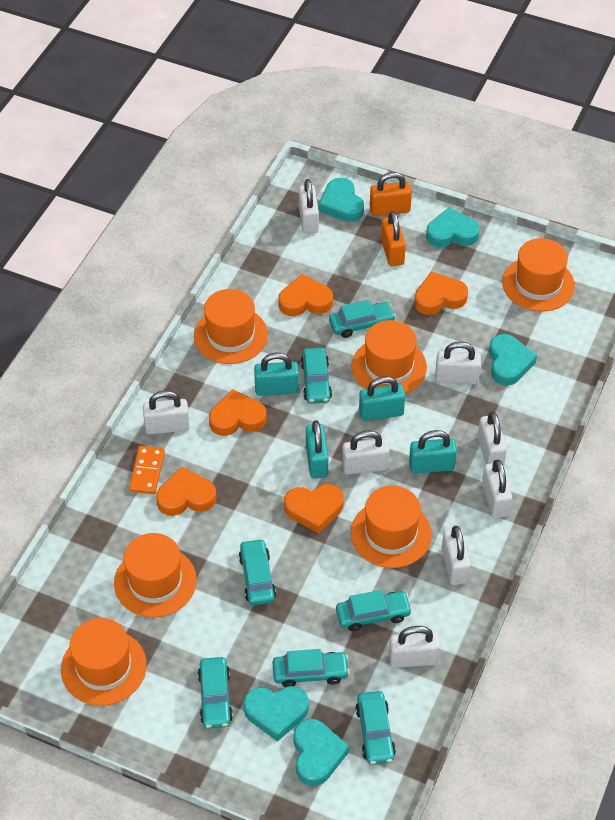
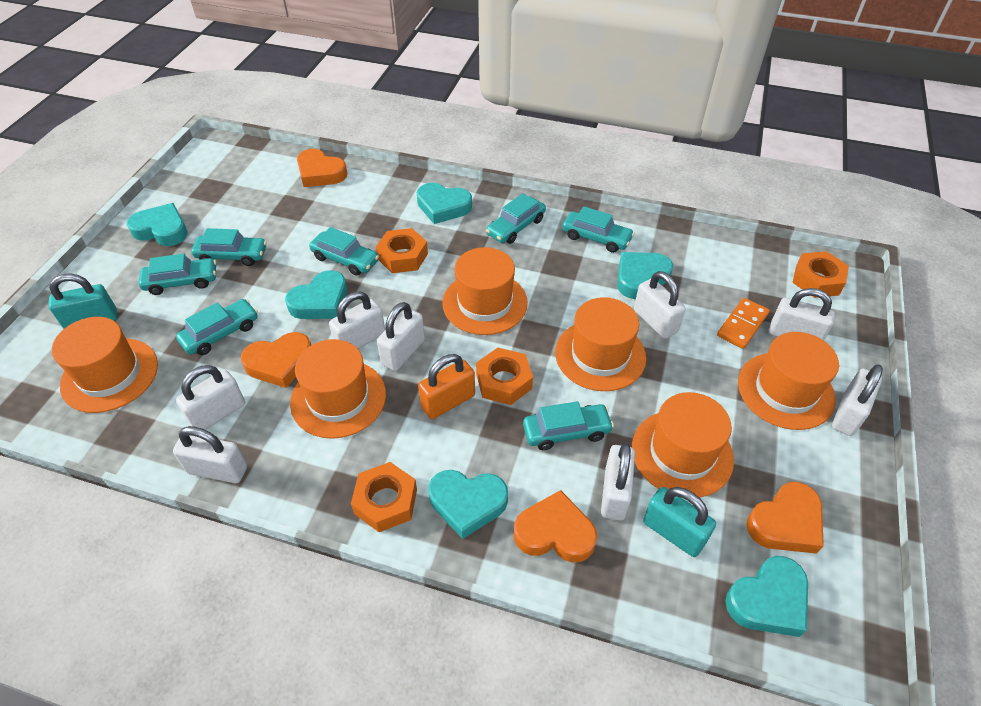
orange heart: [156,467,216,516] [209,389,267,436] [278,274,333,316] [284,484,344,533] [414,272,468,315] = 5 -> [241,332,311,388] [297,149,347,187] [514,490,597,562] [746,482,824,554] = 4
orange nut: none = 0 -> [351,462,417,532] [376,228,428,273] [476,348,533,405] [792,251,849,298] = 4
orange padlock: [370,172,412,216] [381,211,406,266] = 2 -> [418,354,475,419] = 1
turquoise heart: [243,686,309,742] [293,719,349,786] [318,178,364,222] [426,207,480,248] [489,334,537,386] = 5 -> [127,203,188,246] [285,270,347,319] [417,183,472,224] [428,470,508,539] [617,252,673,299] [725,556,808,637] = 6
turquoise padlock: [254,353,299,396] [306,420,328,479] [359,376,405,421] [409,430,457,474] = 4 -> [48,273,117,329] [643,487,716,557] = 2

